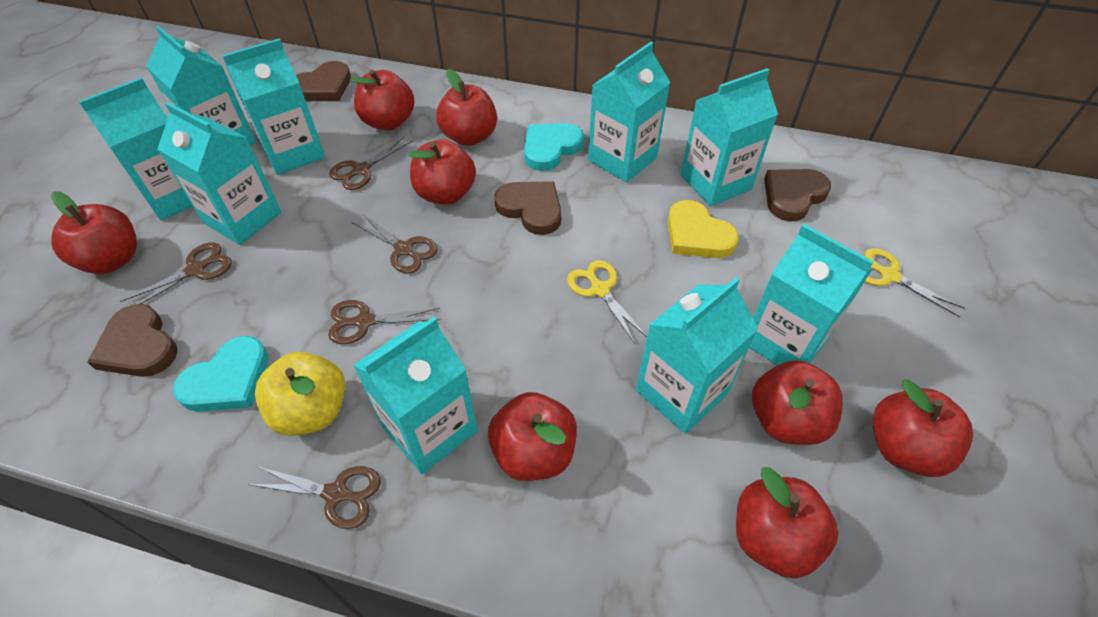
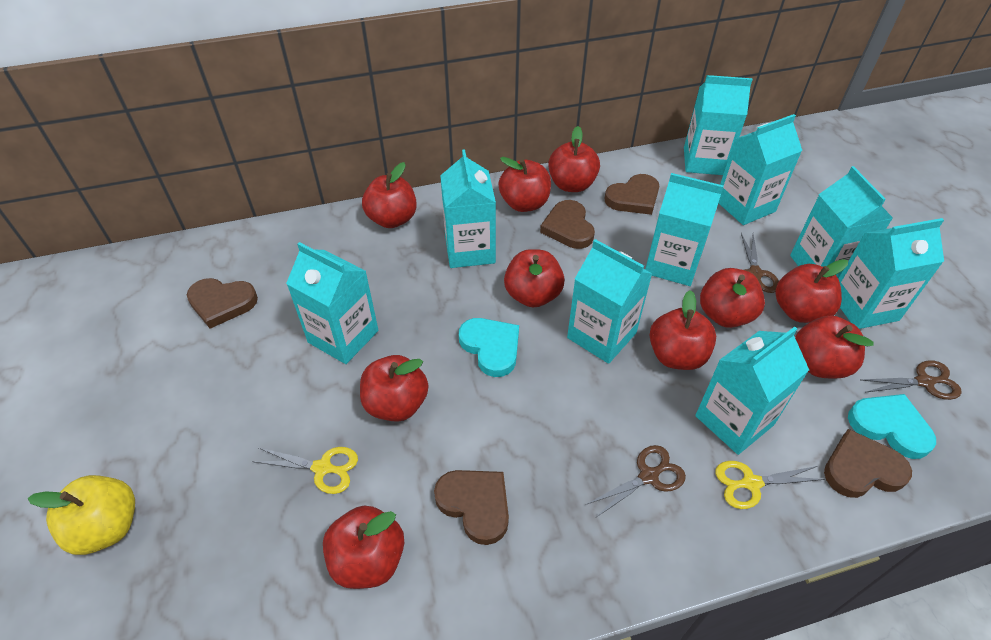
brown heart: [87,304,178,377] [296,61,351,101] [494,181,562,235] [764,169,831,221] = 4 -> [187,278,258,329] [434,470,509,545] [540,200,595,249] [605,174,659,215] [824,429,912,498] = 5
brown scissors: [120,242,232,304] [248,466,381,529] [328,300,440,344] [329,136,413,190] [351,214,438,274] = 5 -> [587,445,686,518] [741,233,779,293] [862,360,962,400] = 3
red apple: [51,191,137,274] [350,70,415,130] [409,139,476,205] [436,69,497,146] [488,392,577,481] [736,467,839,578] [752,360,843,445] [873,379,973,477] = 8 -> [323,506,405,589] [360,355,428,422] [362,162,417,228] [499,157,551,212] [504,249,565,308] [548,126,600,192] [650,290,716,370] [700,268,765,328] [775,259,848,323] [795,316,874,379] = 10
yellow heart: [667,200,739,258] = 1 -> none = 0

